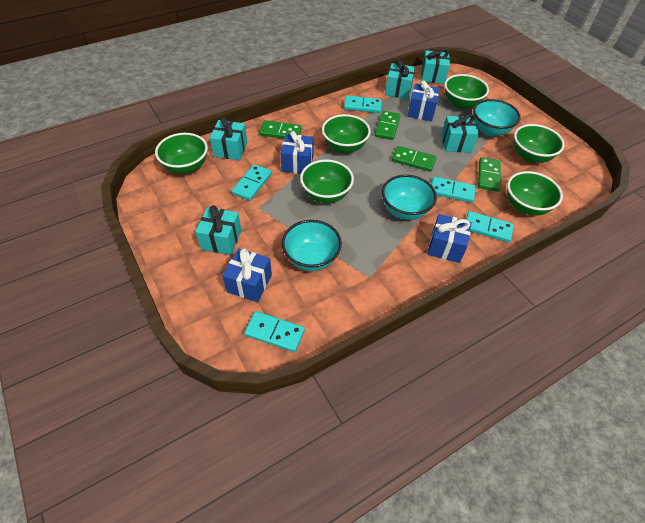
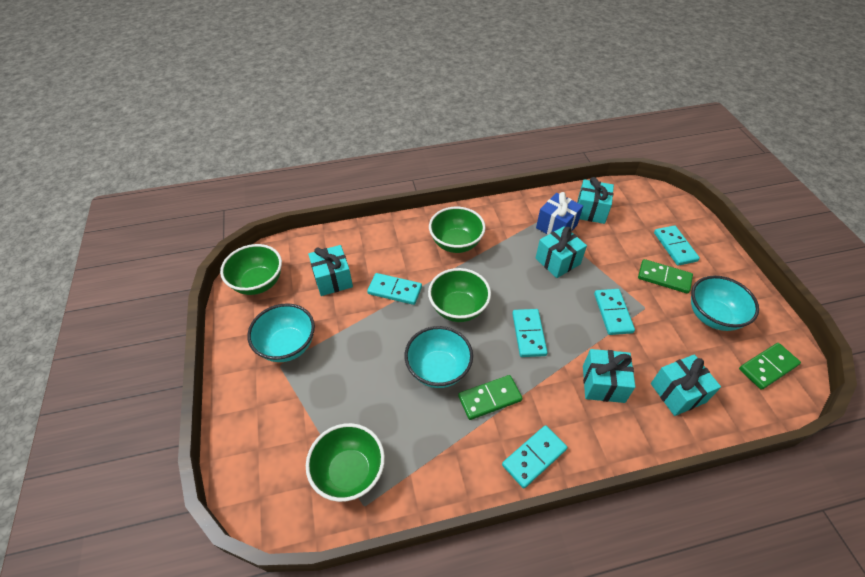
blue gift: [222,248,272,302] [281,131,314,174] [408,80,440,121] [427,214,472,263] = 4 -> [536,192,583,235] = 1
green bowl: [155,133,208,174] [300,160,354,203] [322,114,371,153] [444,74,489,109] [507,171,563,216] [514,124,565,163] = 6 -> [220,244,282,295] [306,423,385,502] [428,268,491,322] [429,207,486,253] = 4
green domino: [259,120,302,139] [375,111,401,140] [392,146,436,172] [478,157,501,192] = 4 -> [458,375,523,420] [638,259,693,294] [739,343,801,390] = 3

